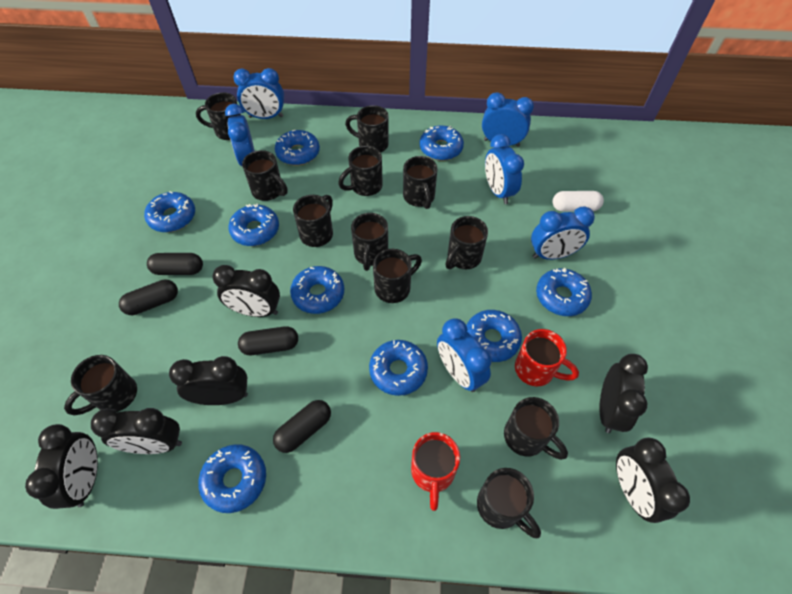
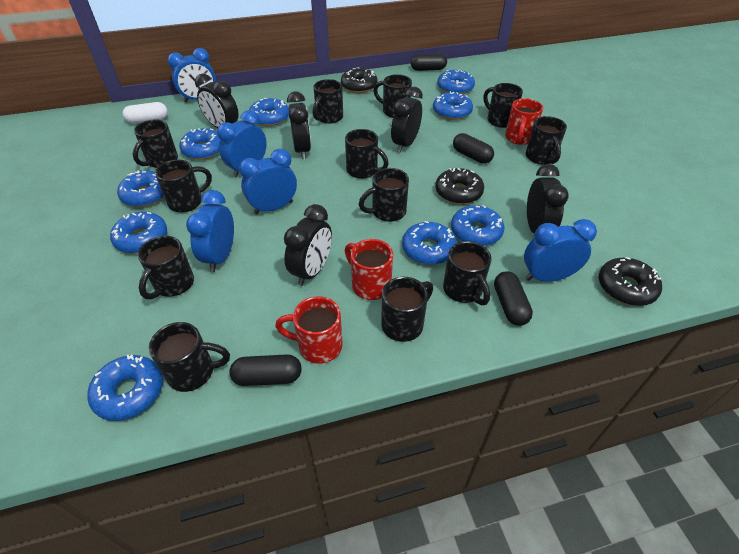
black clock: [25,424,98,509] [91,408,182,454] [169,356,248,405] [212,265,280,317] [599,354,648,433] [616,438,690,523] = 6 -> [195,73,239,128] [284,204,332,286] [287,91,311,159] [391,87,423,153] [527,164,569,234] = 5
black donut: none = 0 -> [341,67,378,93] [435,168,484,204] [599,257,662,306] = 3
blue clock: [225,104,255,166] [233,68,284,119] [437,318,492,392] [482,92,534,147] [485,134,524,204] [531,207,595,260] = 6 -> [168,48,216,102] [186,190,234,272] [217,110,267,178] [239,149,297,214] [524,219,597,282] = 5
red mug: [411,432,460,511] [515,329,579,386] = 2 -> [275,296,343,364] [345,239,393,300] [505,98,543,145] = 3

